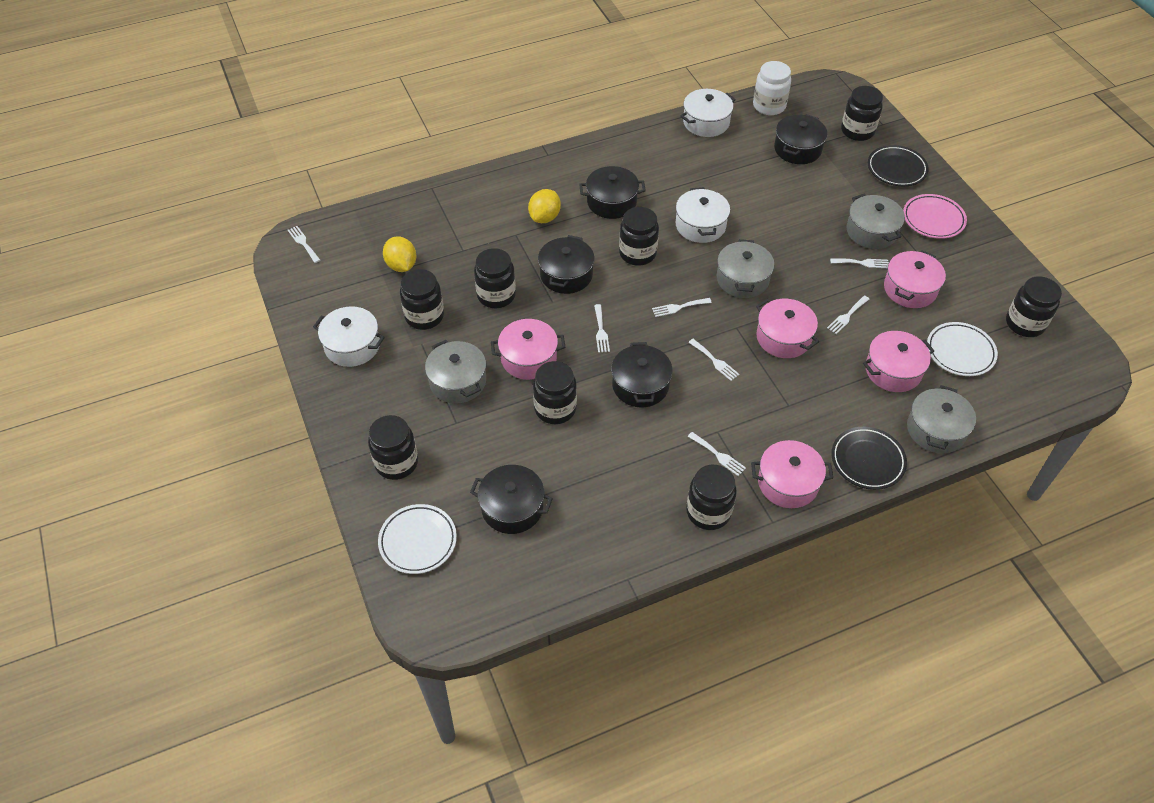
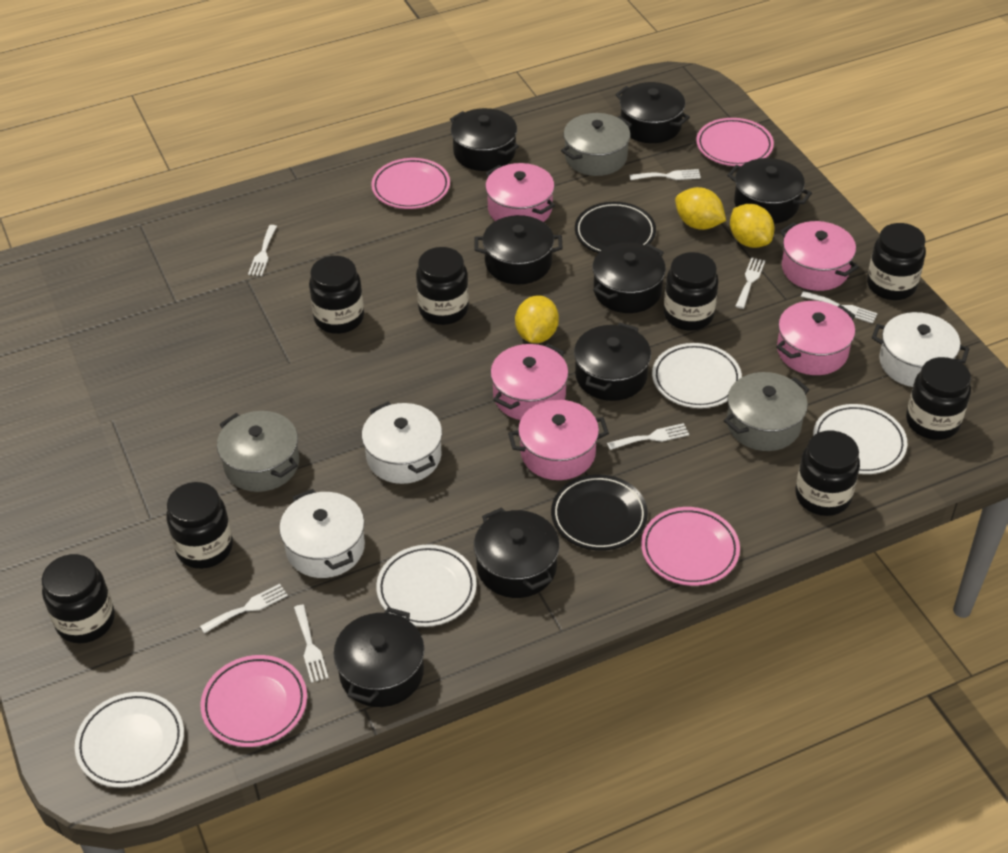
black pot: [470,465,553,534] [538,235,595,294] [579,166,646,219] [611,342,673,407] [774,114,827,164] = 5 -> [334,607,424,707] [450,108,519,171] [474,215,563,284] [474,507,560,598] [574,323,651,401] [593,242,666,313] [615,82,690,143] [727,158,812,224] = 8
grey pot: [425,340,486,403] [717,239,774,298] [847,194,905,249] [907,385,976,453] = 4 -> [217,411,299,492] [561,113,632,176] [724,372,810,451] = 3
pink plate: [903,194,967,239] = 1 -> [201,655,307,747] [371,158,450,209] [641,507,740,586] [696,118,774,166] = 4
white jar: [753,61,791,115] = 1 -> none = 0
white plate: [378,504,457,574] [927,322,998,376] = 2 -> [75,692,184,787] [376,544,477,627] [652,343,742,408] [813,404,907,474] = 4
yellow lemon: [383,236,416,272] [528,189,561,223] = 2 -> [515,295,559,343] [675,187,726,230] [730,204,774,248] = 3

